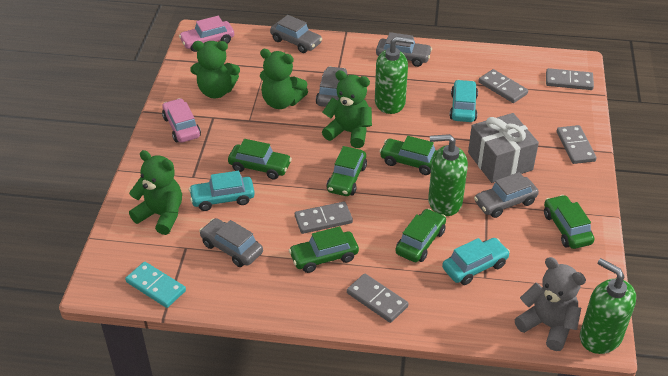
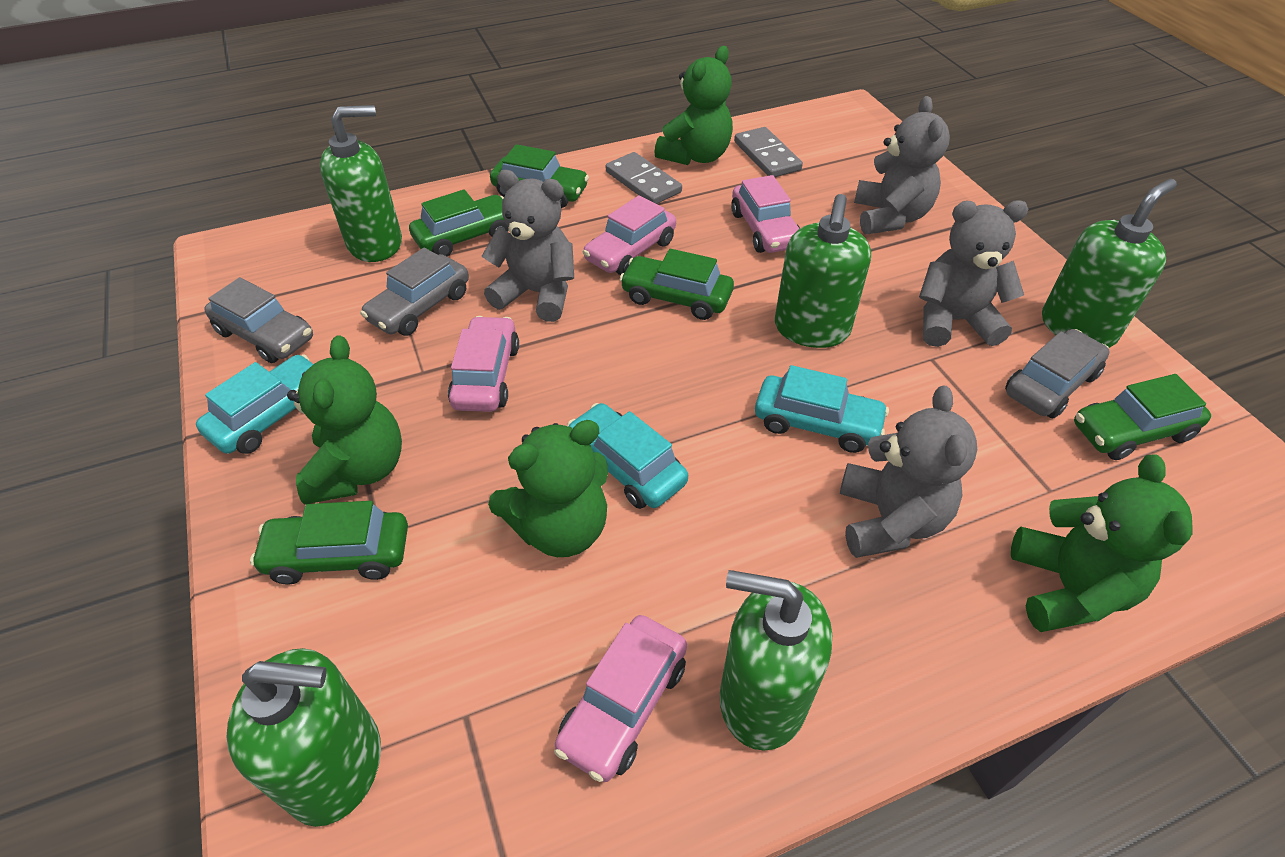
green car: [228,139,292,180] [289,226,359,273] [326,146,367,196] [379,136,437,175] [396,208,446,262] [544,195,595,249] = 6 -> [250,501,408,585] [409,189,509,256] [490,144,589,208] [620,249,734,320] [1074,374,1211,460] = 5
green soap dispenser: [375,36,414,114] [428,134,468,216] [580,258,636,354] = 3 -> [227,648,381,827] [320,105,402,262] [720,570,832,751] [775,194,871,348] [1042,179,1177,348] = 5
grey car: [199,218,263,267] [270,15,322,53] [316,66,347,107] [376,32,432,67] [474,172,539,218] = 5 -> [204,277,313,363] [360,248,469,336] [1005,329,1110,418] = 3
grey domino: [295,201,353,234] [347,273,409,323] [478,69,528,103] [546,68,594,90] [557,125,597,164] = 5 -> [606,152,682,204] [734,127,803,177] = 2
grey gift: [468,113,539,183] = 1 -> none = 0
grey teddy bear: [514,257,586,351] = 1 -> [482,170,574,322] [840,386,977,558] [854,96,950,234] [919,200,1029,347] = 4
pink car: [162,98,201,143] [179,16,234,52] = 2 -> [448,316,519,412] [554,615,687,782] [583,195,676,275] [731,175,800,253] = 4
turquoise domino: [125,262,186,308] = 1 -> none = 0

